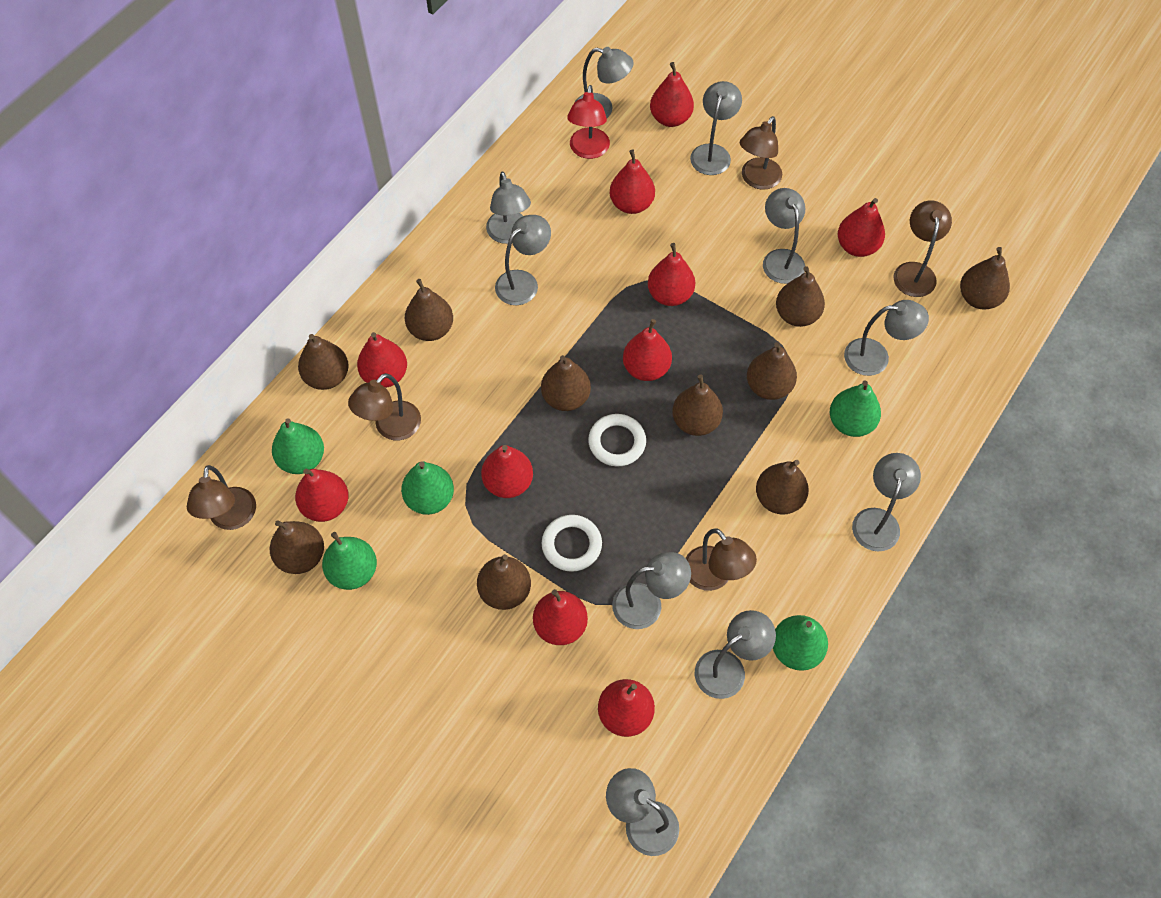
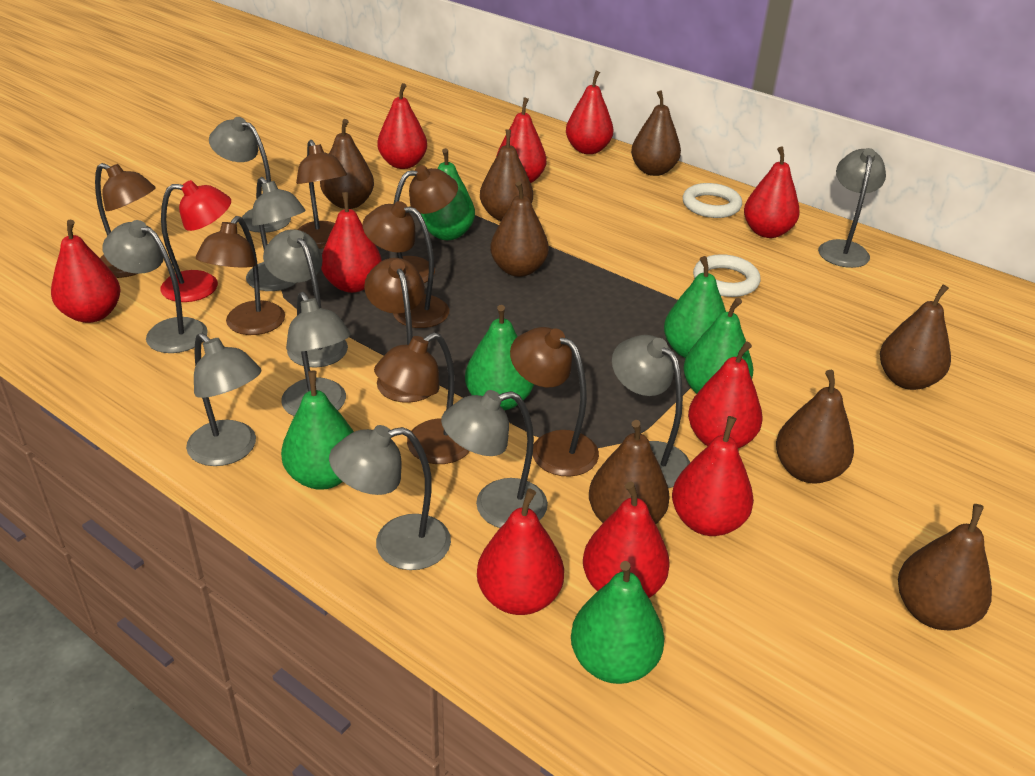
brown lamp: [187,465,256,530] [348,373,421,440] [686,529,757,591] [740,116,782,190] [893,200,952,297] = 5 -> [95,163,156,278] [196,216,285,335] [296,140,347,248] [362,201,449,328] [364,258,430,403] [374,332,470,464] [394,165,458,283] [510,327,599,477] = 8
brown pear: [270,520,324,574] [298,334,349,390] [405,279,453,341] [477,554,531,610] [541,355,591,411] [672,375,723,436] [747,342,797,400] [756,460,809,515] [776,266,825,327] [960,247,1010,309] = 10 -> [320,119,374,209] [480,130,533,221] [490,181,549,277] [589,420,670,524] [631,91,681,176] [776,370,854,484] [880,285,951,390] [898,504,992,631] = 8
green pear: [272,418,324,474] [322,532,377,590] [401,461,454,515] [773,615,828,671] [830,380,881,437] = 5 -> [281,371,354,490] [421,148,475,240] [465,305,534,410] [571,561,664,684] [664,256,726,358] [683,298,753,394] = 6

